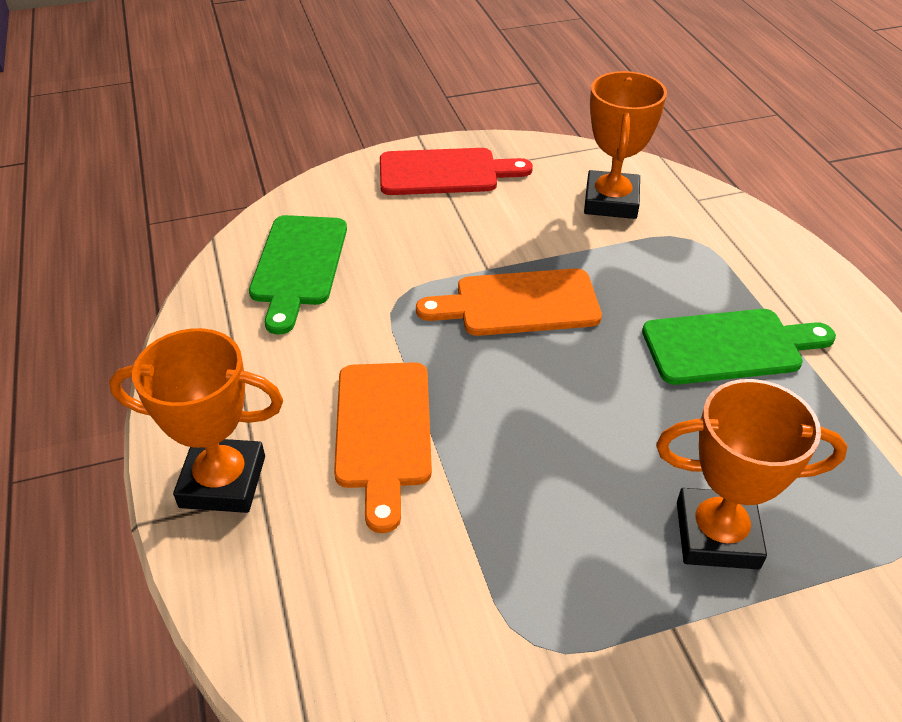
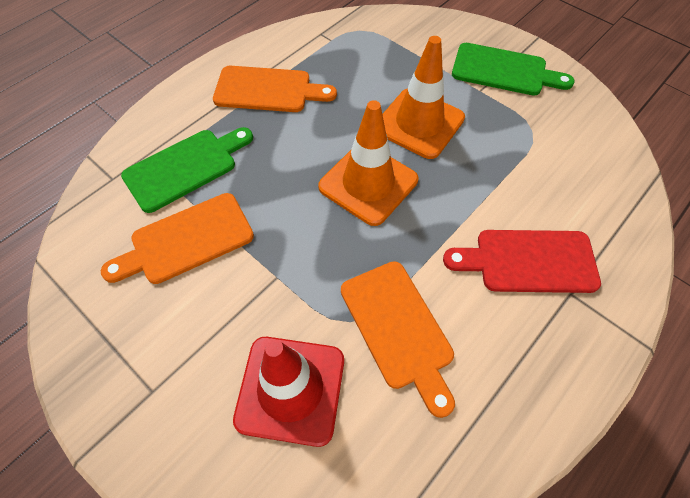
orange cutting board: [334,362,432,533] [416,268,602,336] = 2 -> [101,193,254,284] [213,66,337,112] [341,261,455,418] = 3
orange traffic cone: none = 0 -> [318,100,418,226] [382,36,465,159] = 2
orange trophy: [109,328,283,513] [584,71,667,219] [656,379,848,570] = 3 -> none = 0
red traffic cone: none = 0 -> [233,337,344,447] = 1

